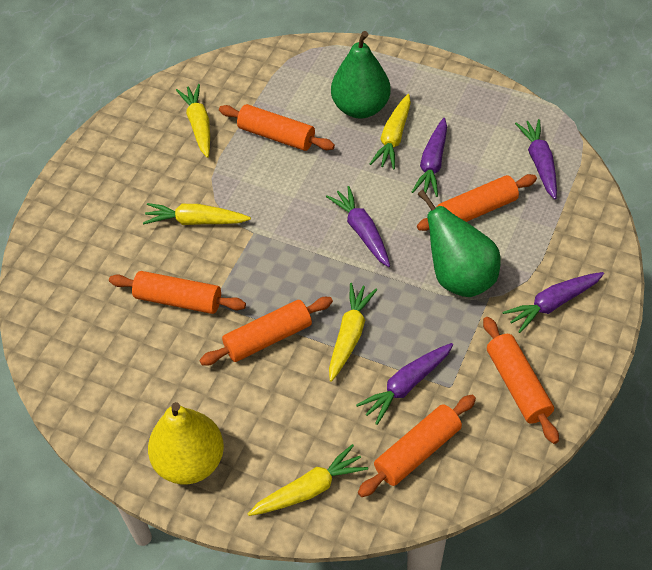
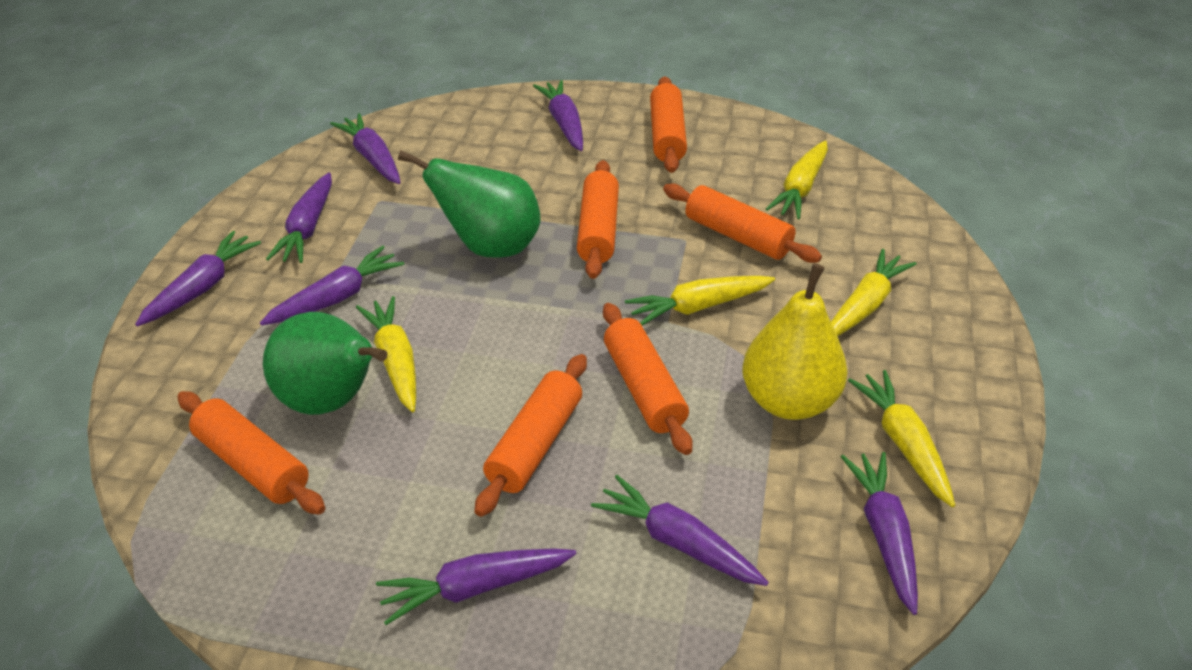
purple carrot: [326,186,390,267] [356,343,453,425] [412,118,447,197] [503,272,604,333] [515,119,557,199] = 5 -> [135,231,261,326] [260,246,404,325] [266,172,332,263] [330,113,401,184] [376,548,576,625] [533,80,583,151] [591,475,769,586] [841,452,918,615] = 8

